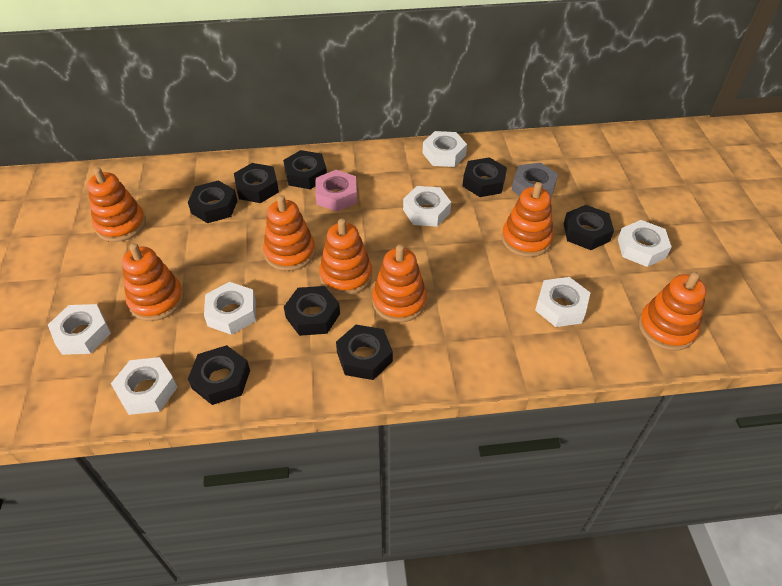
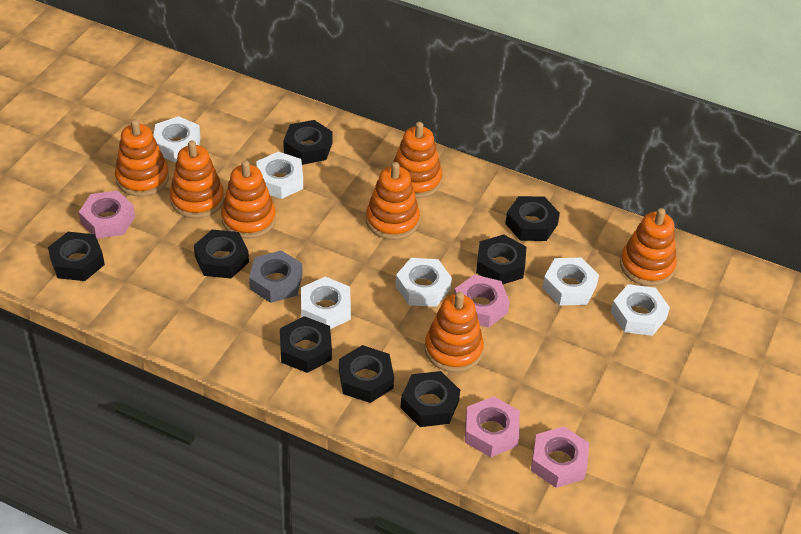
pink nut: [315,170,357,212] = 1 -> [79,190,135,239] [454,275,510,328] [465,396,520,457] [531,426,589,488] = 4
white nut: [48,304,111,355] [111,357,178,415] [204,282,256,335] [403,186,451,227] [423,131,467,167] [535,277,590,327] [618,220,671,267] = 7 -> [153,116,200,162] [256,152,303,199] [301,277,351,329] [395,258,452,307] [542,258,599,306] [611,284,670,336] = 6

